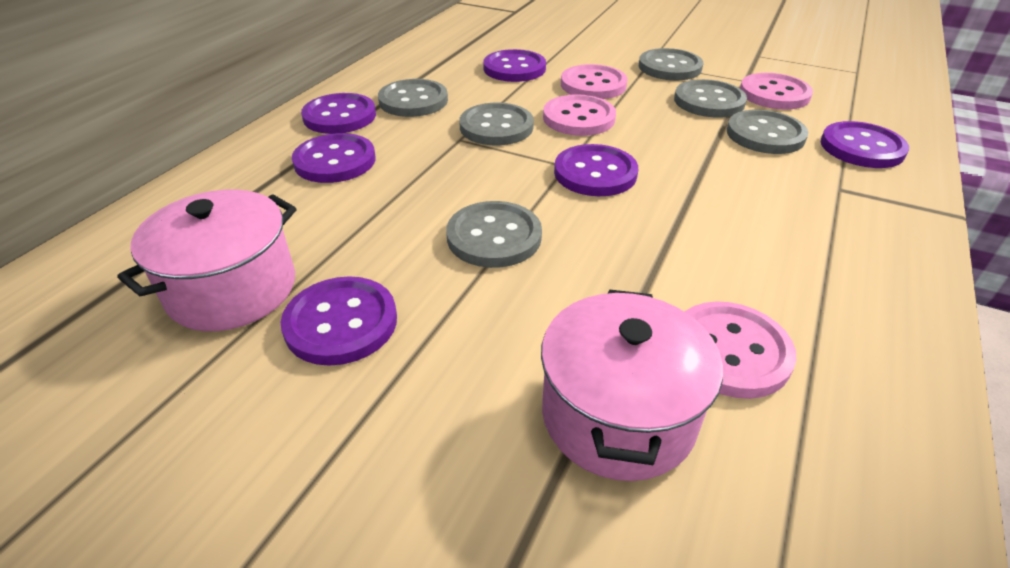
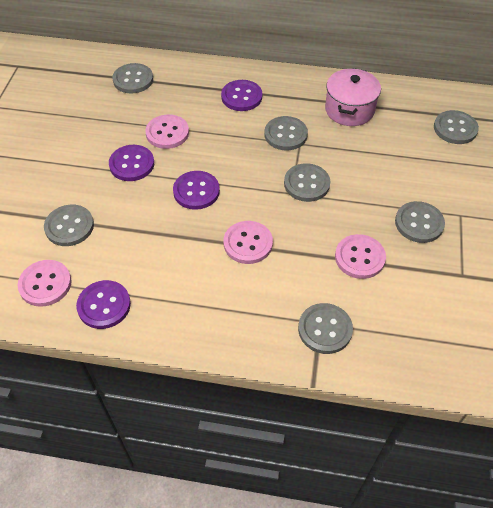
grey button: [378,79,448,117] [446,201,542,268] [459,103,534,145] [639,48,703,80] [674,79,747,118] [727,110,808,154] = 6 -> [44,205,94,246] [112,63,153,94] [264,116,308,150] [284,163,330,202] [298,303,353,354] [395,201,445,243] [434,110,479,144] = 7
pink pot: [117,190,296,331] [541,289,723,481] = 2 -> [325,68,381,126] = 1
purple button: [280,276,397,366] [292,133,376,183] [301,93,376,134] [483,49,546,82] [554,144,638,196] [821,121,909,168] = 6 -> [76,280,131,329] [109,145,154,181] [173,171,220,210] [221,80,262,111] = 4

